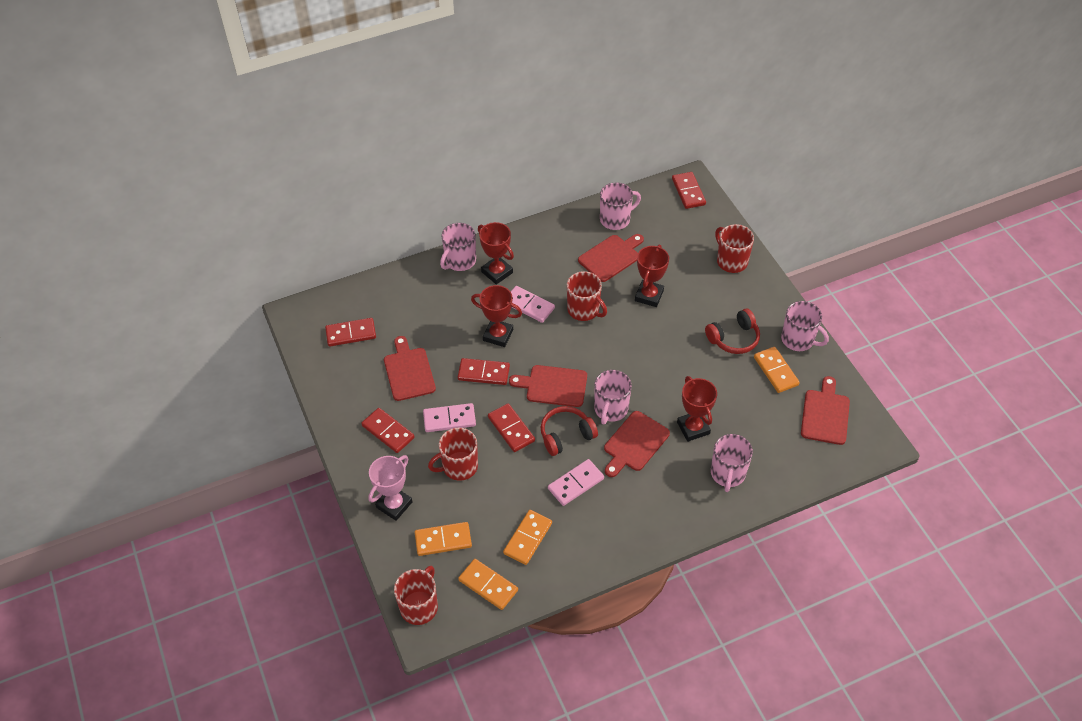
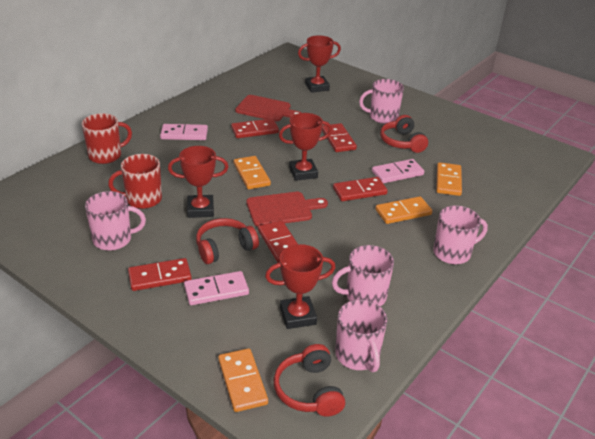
pink trophy: [368,455,412,521] = 1 -> none = 0
red cutting board: [384,336,436,401] [509,365,587,407] [578,234,644,282] [604,411,670,477] [801,376,850,445] = 5 -> [235,95,301,121] [246,192,328,227] = 2
red headphones: [541,406,598,456] [705,309,760,354] = 2 -> [196,218,259,264] [274,344,345,417] [380,115,428,153] = 3
red mug: [394,566,438,625] [428,428,478,481] [567,271,607,321] [715,224,754,273] = 4 -> [82,113,132,164] [108,154,162,209] = 2

